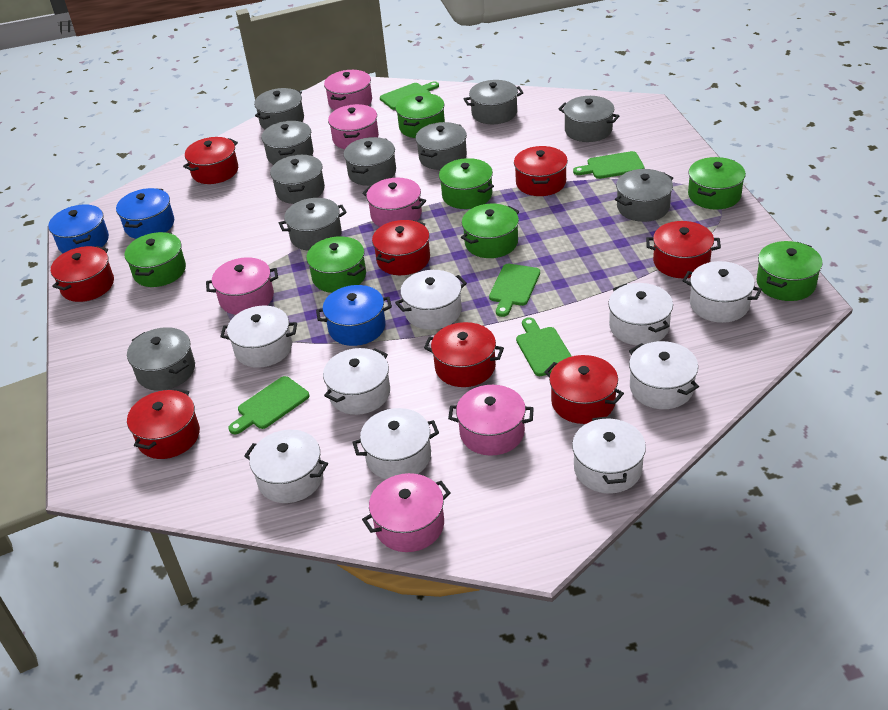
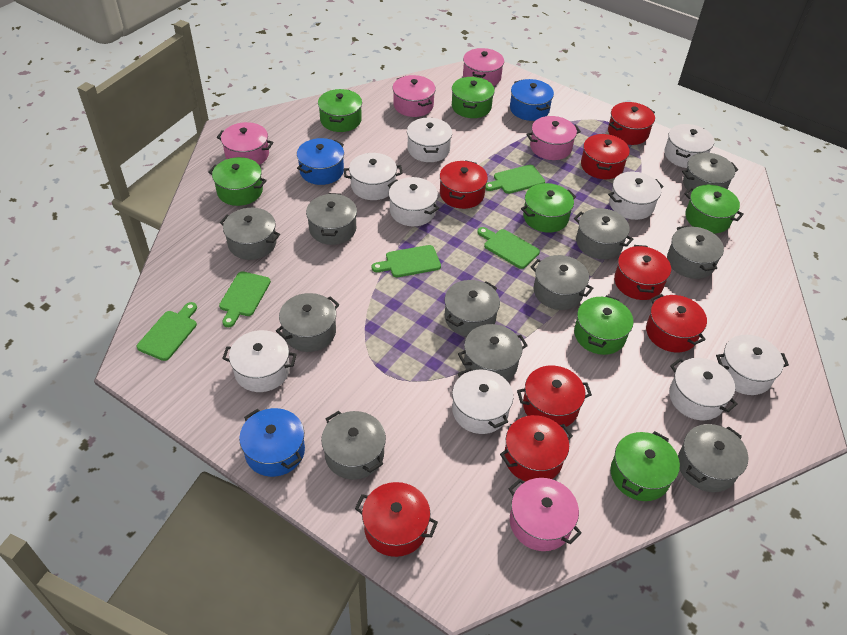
grey pot: [127,327,195,391] [254,88,304,129] [261,121,314,165] [270,155,325,204] [279,198,347,251] [344,137,396,186] [416,122,467,170] [464,80,524,124] [559,96,619,142] [615,169,673,222] = 10 -> [220,208,280,260] [276,293,339,352] [306,193,357,245] [321,411,386,480] [445,280,500,337] [458,324,528,381] [531,255,593,310] [574,208,633,259] [667,225,724,279] [678,424,748,492] [682,152,738,193] = 11
pink pot: [206,257,278,315] [324,70,372,110] [328,104,379,149] [362,178,426,227] [362,473,451,552] [448,385,534,456] = 6 -> [217,122,273,165] [393,75,436,117] [463,48,504,86] [509,478,582,551] [526,116,581,160] = 5

